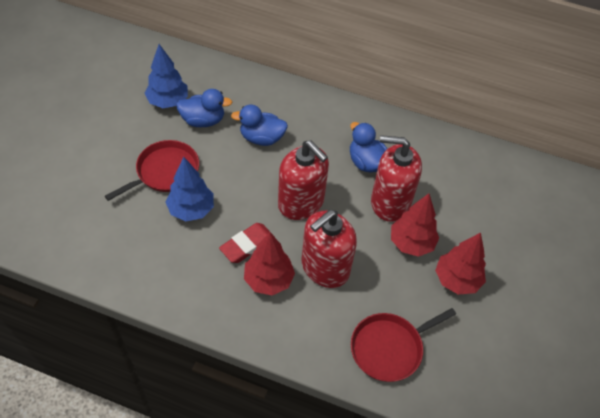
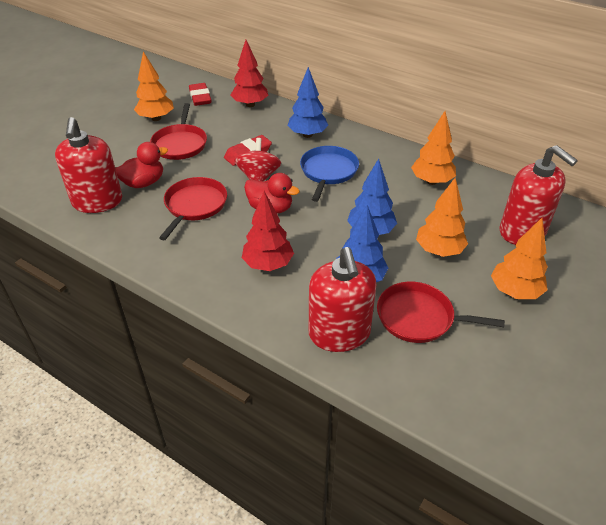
blue duck: [176,89,232,127] [231,105,288,146] [350,122,387,173] = 3 -> none = 0
blue pan: none = 0 -> [300,146,359,202] = 1
blue tree: [144,44,188,108] [166,157,214,221] = 2 -> [288,67,328,138] [336,205,388,282] [347,158,397,235] = 3
orange tree: none = 0 -> [134,52,174,121] [411,111,456,185] [416,177,468,257] [491,218,548,299] = 4
red duck: none = 0 -> [115,142,168,188] [244,173,300,214] = 2
red eraser: [219,223,275,263] = 1 -> [189,83,211,106] [224,135,272,166] = 2
red pan: [105,140,199,201] [351,308,456,382] = 2 -> [150,103,207,160] [159,177,227,240] [377,282,505,343] = 3
red spinning top: none = 0 -> [234,138,281,181] = 1
red tree: [244,232,295,296] [391,194,439,257] [435,232,486,295] = 3 -> [231,40,268,107] [242,191,294,271] = 2

